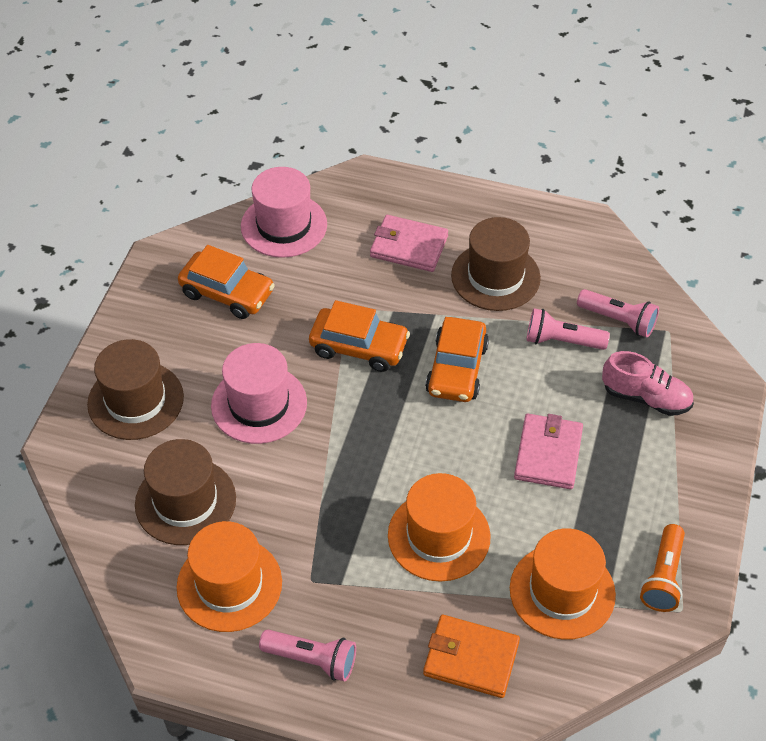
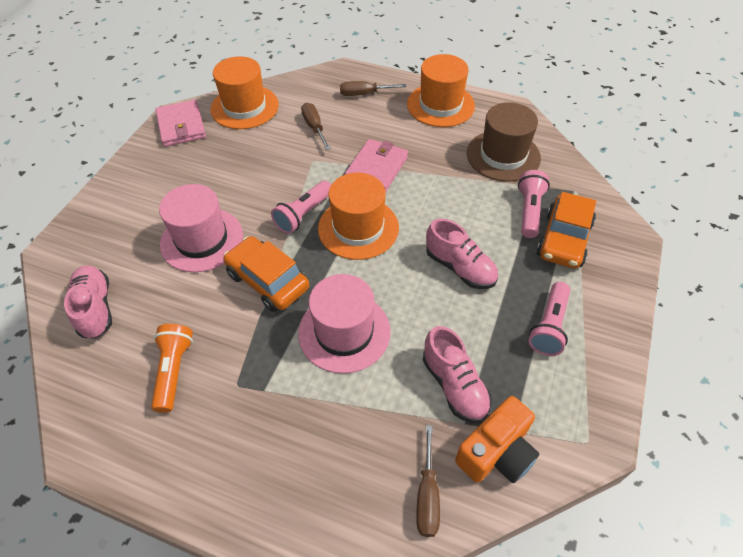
brown hat: [87,339,184,440] [135,439,236,545] [451,217,541,311] = 3 -> [467,102,541,182] = 1
brown screwdriver: none = 0 -> [301,103,331,150] [340,81,406,96] [416,425,440,537] = 3
orange camera: none = 0 -> [455,396,539,483] = 1
orange car: [178,245,275,319] [309,300,410,372] [425,317,489,402] = 3 -> [223,236,309,312] [537,192,596,269] = 2
orange wallet: [423,615,520,698] = 1 -> none = 0
pink shoe: [602,351,694,416] = 1 -> [64,265,112,338] [423,326,491,423] [426,219,498,289] = 3

